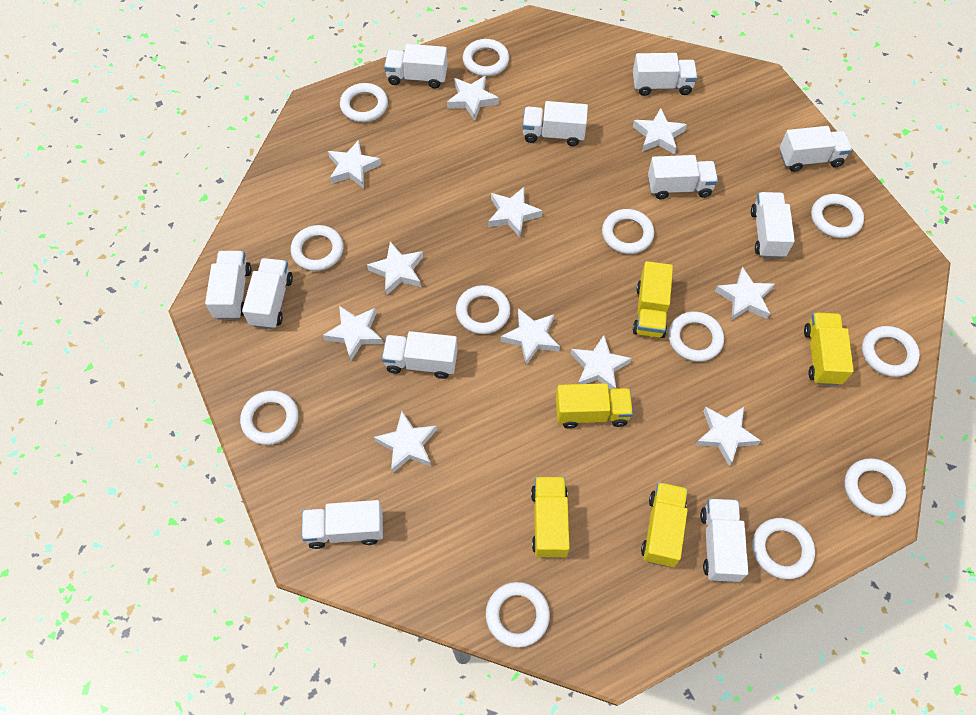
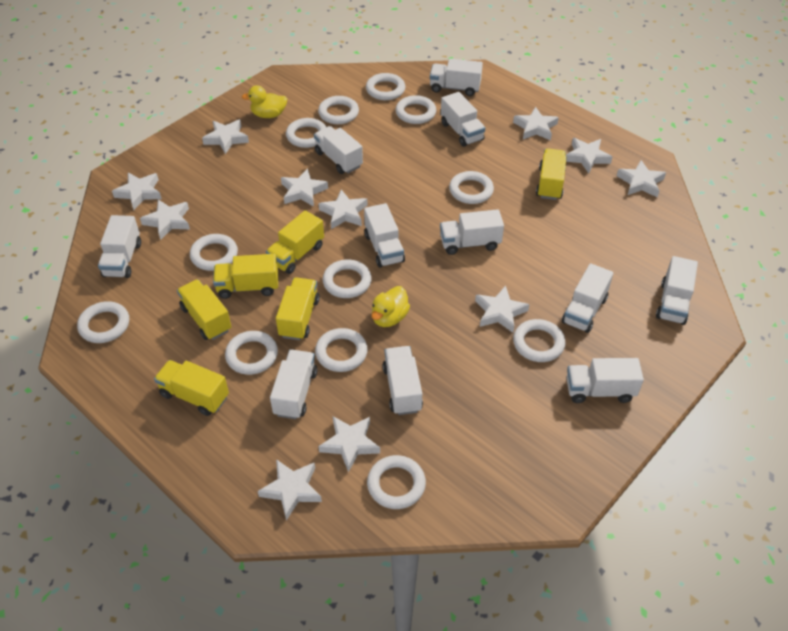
yellow duck: none = 0 -> [242,85,287,118] [371,286,410,327] = 2
yellow truck: [531,477,570,558] [556,383,633,428] [633,261,673,338] [641,482,688,567] [804,313,854,386] = 5 -> [154,360,229,416] [177,279,231,340] [213,254,278,299] [266,210,324,274] [276,277,320,340] [536,148,566,200] = 6

